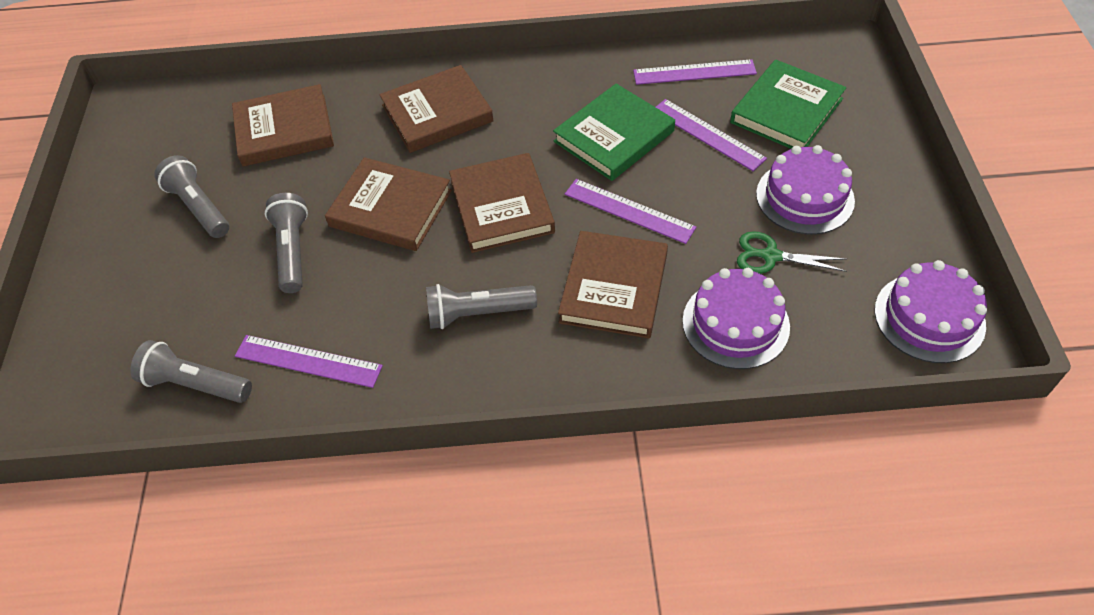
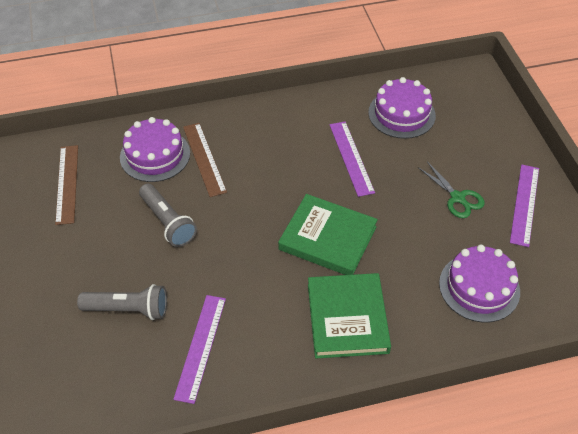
brown book: [232,84,334,166] [325,157,452,251] [379,65,493,153] [449,153,555,253] [558,231,668,338] = 5 -> none = 0
brown ruler: none = 0 -> [55,145,78,225] [183,123,227,197] = 2
grey flashlight: [131,340,252,403] [154,155,229,238] [265,193,308,293] [426,284,537,329] = 4 -> [77,284,167,320] [139,184,197,247] = 2
purple ruler: [235,335,383,388] [565,179,696,244] [633,59,757,85] [656,99,767,171] = 4 -> [173,295,226,404] [329,121,375,197] [510,164,539,247] = 3

